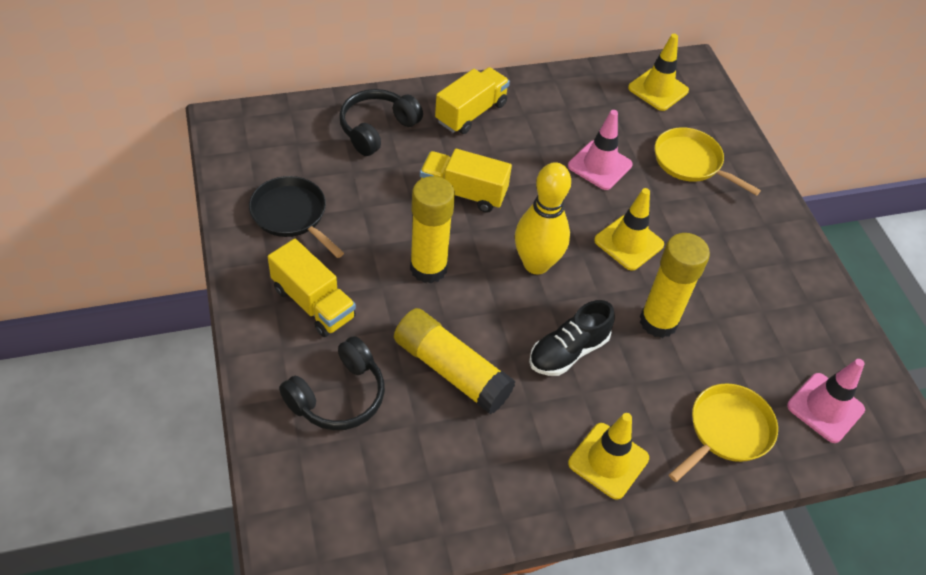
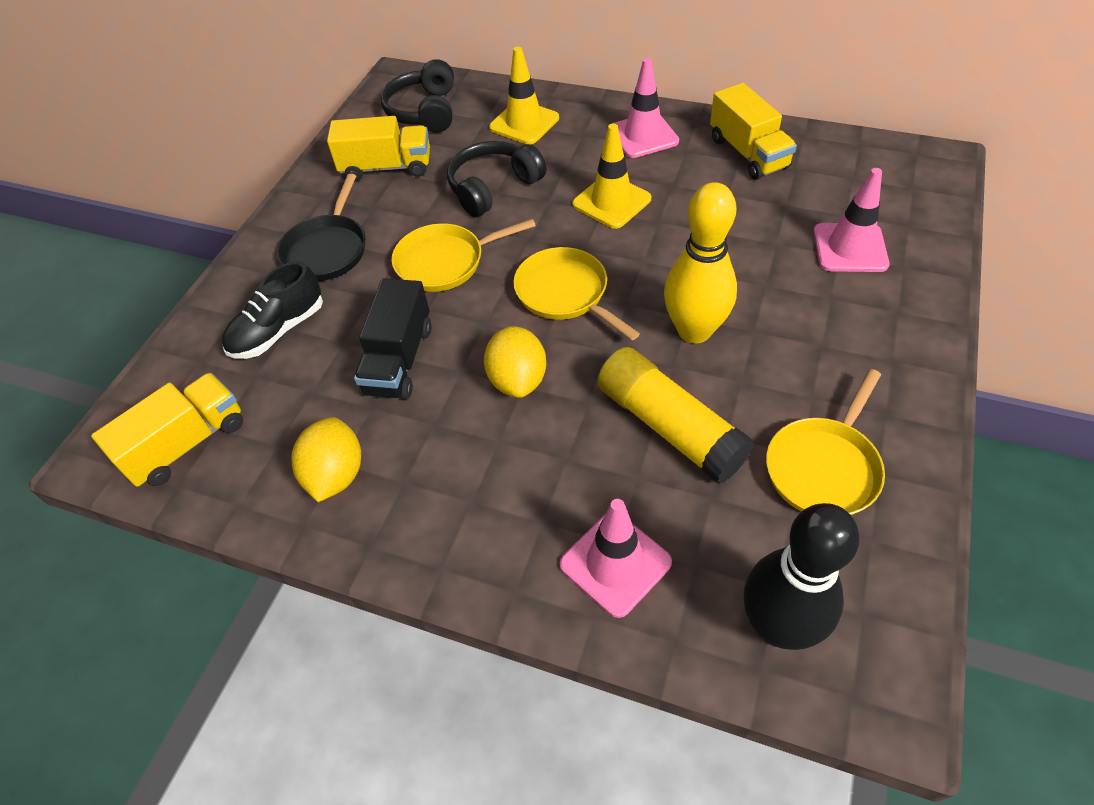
black bowling pin: none = 0 -> [744,503,860,650] = 1
black truck: none = 0 -> [354,278,432,399] = 1
pink traffic cone: [568,110,633,190] [787,359,865,443] = 2 -> [560,499,672,618] [614,58,679,158] [814,168,889,272] = 3
yellow glue stick: [394,308,516,414] [410,176,455,283] [640,233,710,338] = 3 -> [597,347,754,484] = 1
yellow lemon: none = 0 -> [291,417,361,502] [484,326,546,398] = 2
yellow pan: [655,127,761,196] [669,383,778,482] = 2 -> [392,218,536,292] [513,247,640,340] [766,369,885,515] = 3
yellow traffic cone: [568,413,649,500] [594,188,664,271] [628,34,689,111] = 3 -> [489,47,559,144] [572,123,651,229] = 2

